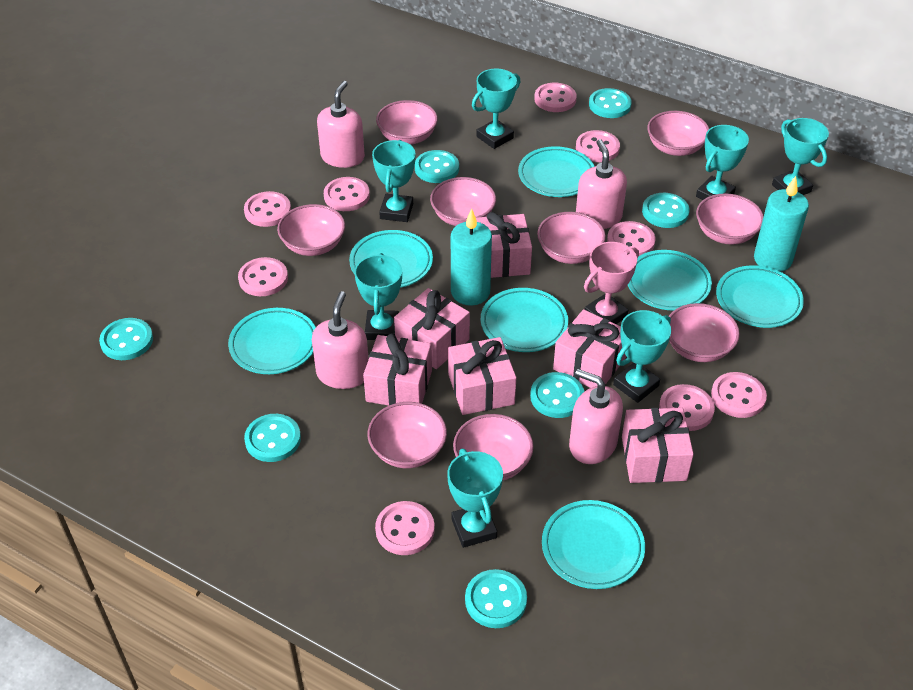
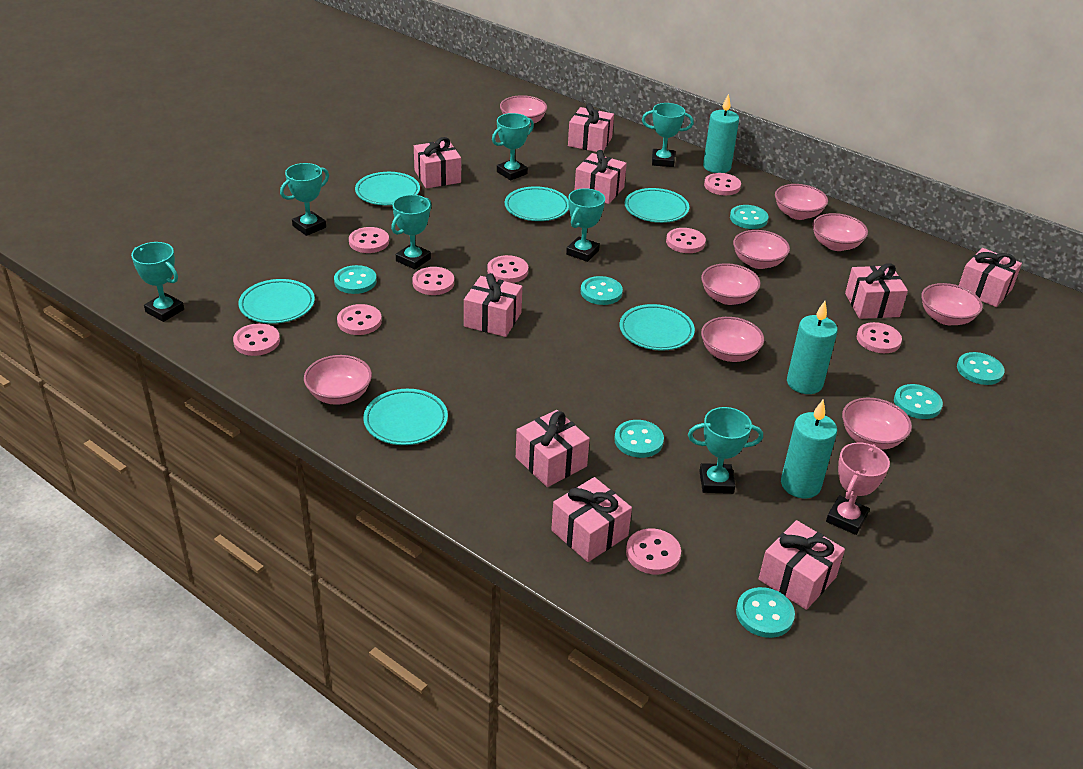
pink gift: [363,334,432,406] [394,288,470,369] [448,337,516,415] [476,212,532,278] [553,309,626,388] [622,408,694,483] = 6 -> [414,137,461,188] [464,273,522,337] [516,410,590,487] [551,477,632,562] [568,103,614,152] [575,150,627,204] [759,520,845,610] [845,263,908,319] [959,248,1022,307] = 9
pink soap dispenser: [312,291,369,389] [317,81,365,168] [569,369,623,464] [576,139,627,229] = 4 -> none = 0
turquoise candle: [451,209,492,306] [754,176,809,272] = 2 -> [703,93,739,173] [781,400,837,498] [787,301,838,394] = 3
turquoise plate: [228,308,316,374] [349,230,433,288] [481,288,568,352] [518,146,595,197] [542,500,645,589] [628,250,712,311] [716,265,804,328] = 7 -> [238,279,315,324] [355,172,420,205] [363,389,448,445] [505,186,569,221] [620,304,695,351] [625,188,689,223] = 6

